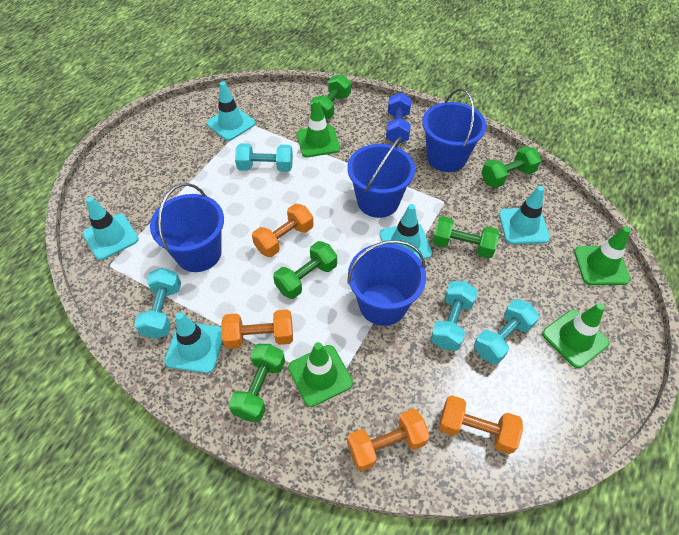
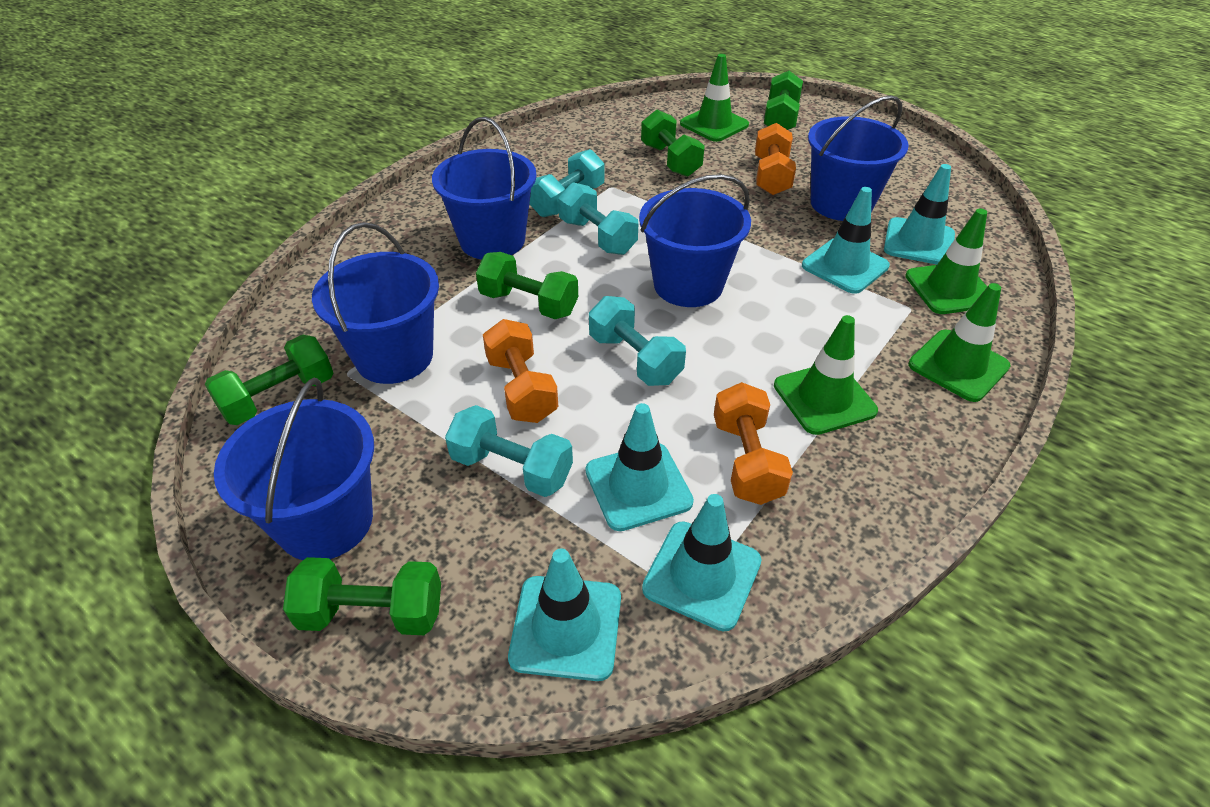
blue bucket: [150,183,224,272] [347,137,415,218] [347,240,426,326] [422,88,487,172] = 4 -> [214,378,374,560] [312,222,439,384] [432,117,537,259] [639,174,751,307] [808,95,909,221] = 5
blue dumbbell: [386,93,411,143] = 1 -> none = 0
orange dumbbell: [221,310,293,349] [252,204,314,257] [347,409,430,471] [439,395,523,454] = 4 -> [483,319,558,423] [714,382,793,505] [755,123,796,195] = 3

